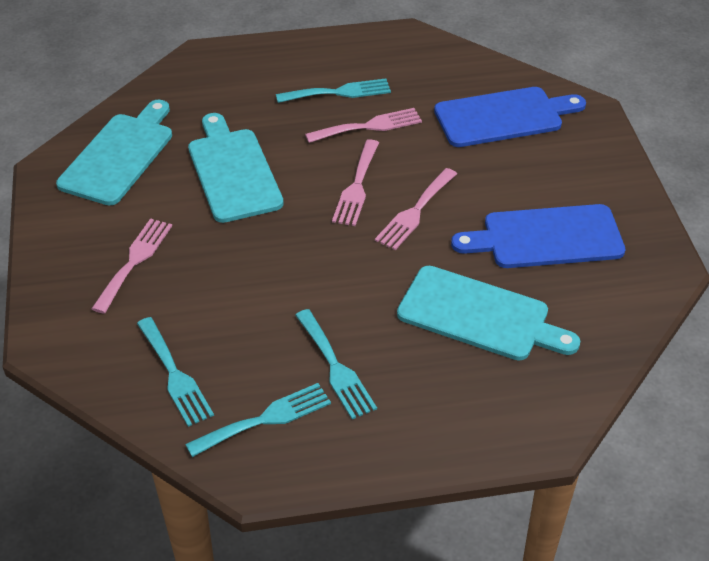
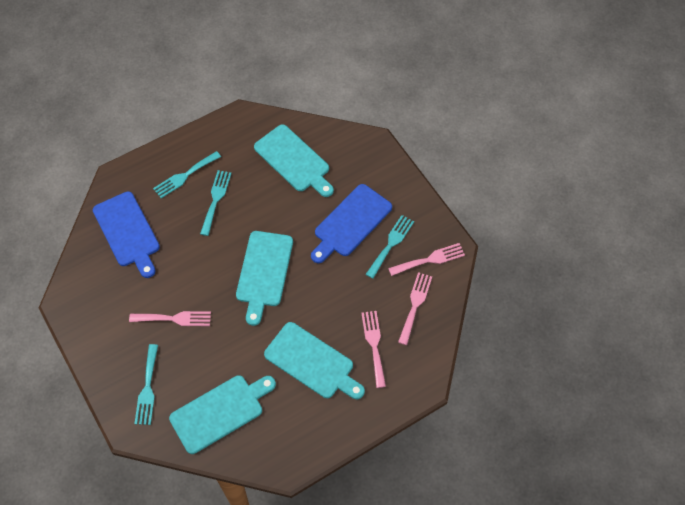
turquoise cutting board: [56,100,172,206] [188,113,284,223] [397,266,580,360] = 3 -> [169,375,276,454] [236,231,293,326] [254,124,334,197] [264,322,365,399] = 4

